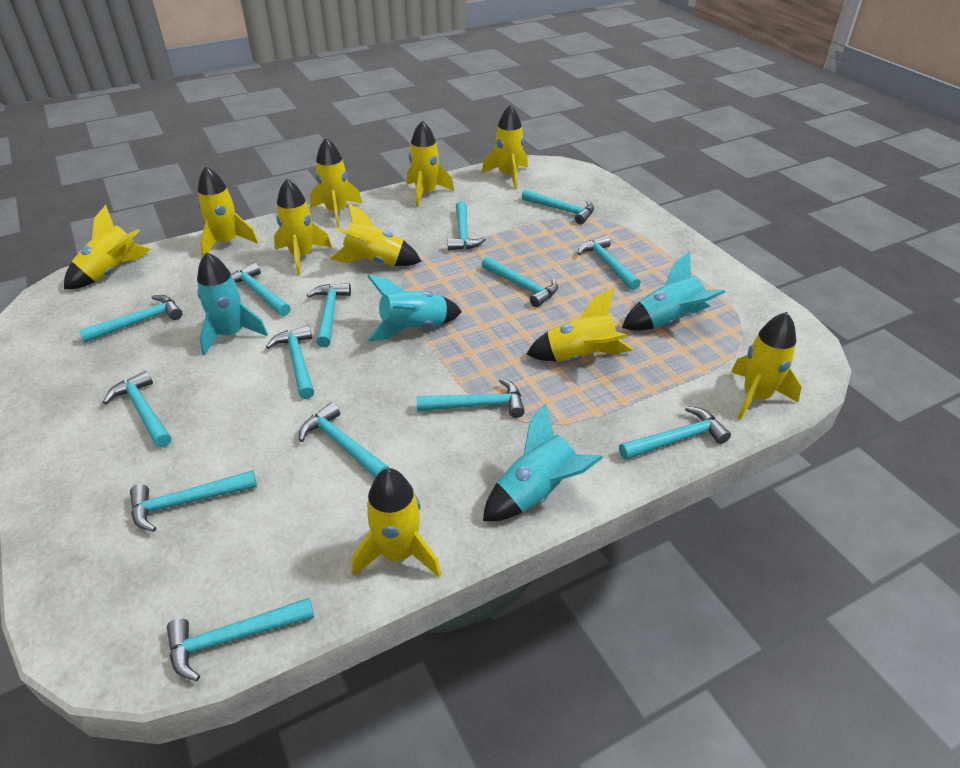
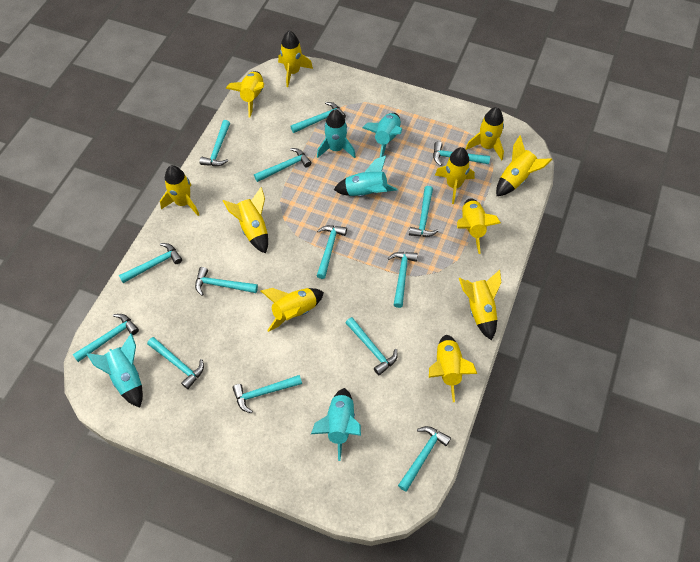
turquoise rocket: [197,252,268,356] [367,275,462,342] [483,403,603,521] [622,251,726,331] = 4 -> [87,333,143,408] [311,388,361,461] [317,109,356,158] [334,156,397,197] [362,113,402,157] = 5
yellow rocket: [64,205,151,289] [198,166,258,256] [274,179,331,275] [310,138,362,227] [330,204,422,266] [352,468,441,577] [407,120,454,207] [482,104,528,189] [526,288,633,362] [731,312,802,420] = 10 -> [160,165,199,216] [223,187,268,254] [226,71,264,117] [261,288,324,332] [278,31,313,87] [429,335,477,402] [435,147,475,204] [457,198,501,254] [459,270,502,341] [466,107,504,160] [496,135,552,197] = 11

